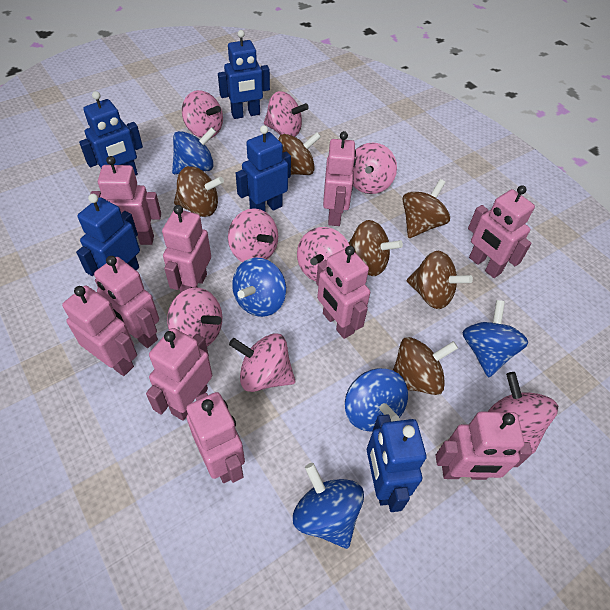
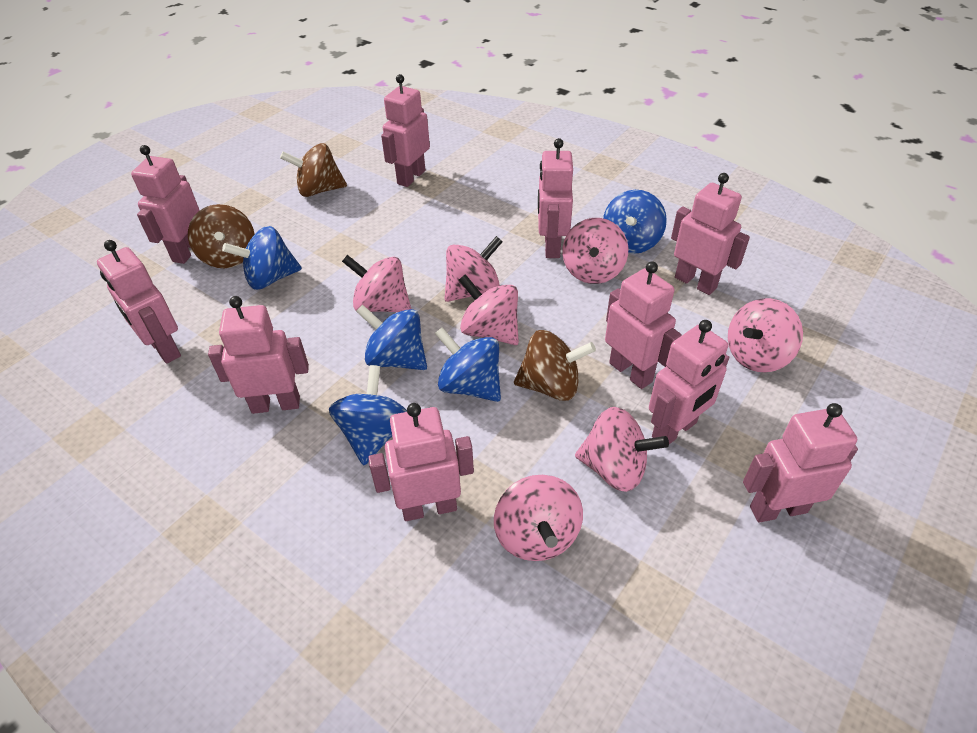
blue robot: [76,194,140,276] [79,91,143,175] [218,30,270,119] [236,125,291,212] [367,414,426,512] = 5 -> none = 0
brown spinning top: [174,166,224,217] [279,132,321,175] [349,220,403,276] [393,337,458,395] [403,179,450,238] [407,251,473,309] = 6 -> [188,204,255,268] [280,143,347,197] [514,330,596,401] = 3
pink spinning top: [167,287,222,346] [182,90,223,138] [228,208,278,262] [229,333,295,392] [264,91,309,137] [297,227,350,282] [353,142,397,194] [488,372,558,453] = 8 -> [342,255,411,312] [444,236,503,302] [459,274,519,345] [494,475,583,561] [562,218,628,284] [575,407,669,492] [728,298,803,373] = 7

